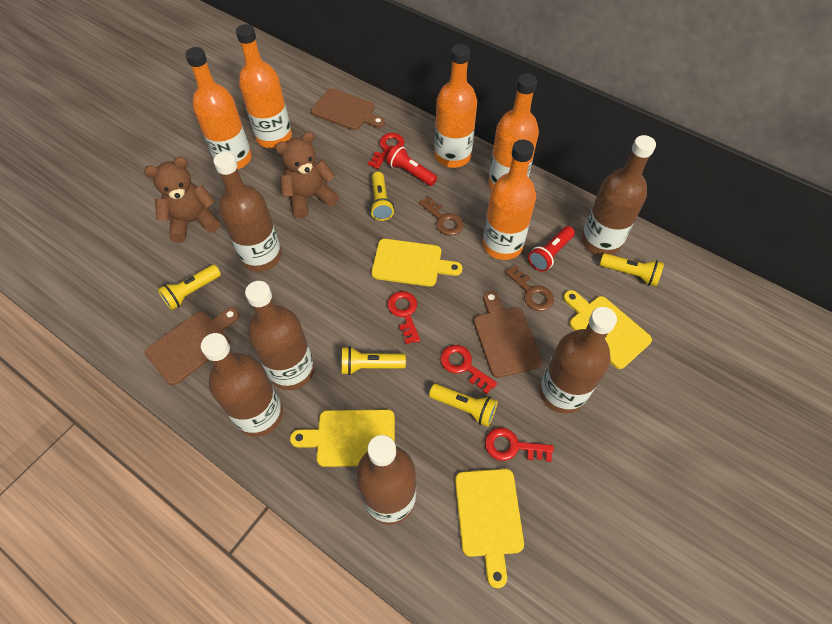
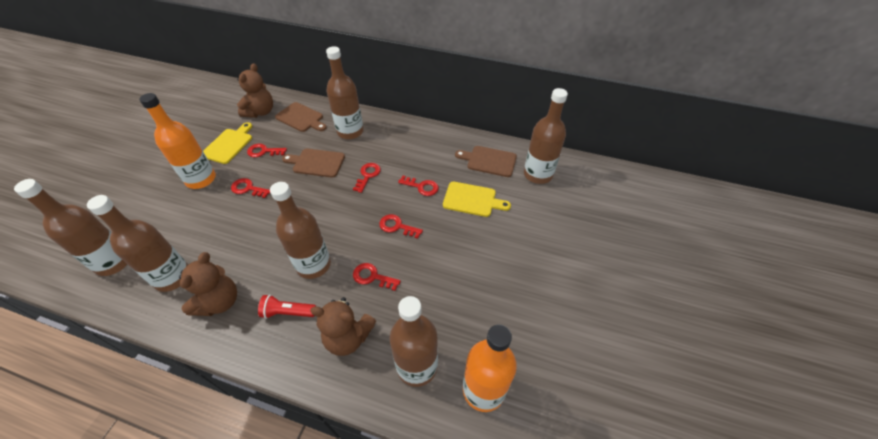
brown key: [419,196,464,236] [505,265,554,311] = 2 -> none = 0
brown teddy bear: [144,157,220,243] [275,132,339,218] = 2 -> [179,252,237,316] [237,63,273,118] [310,297,376,356] = 3
orange bottle: [185,47,252,169] [236,24,292,148] [435,44,477,168] [483,139,536,260] [489,74,539,189] = 5 -> [139,93,216,189] [463,325,517,412] = 2
red flashlight: [387,145,437,186] [528,226,575,272] = 2 -> [258,295,316,319] = 1
red key: [368,133,405,169] [387,291,420,344] [440,345,497,394] [485,427,554,462] = 4 -> [231,178,270,198] [247,144,287,157] [353,163,381,193] [353,263,401,291] [379,214,423,239] [398,175,439,196] = 6
yellow cutting board: [290,409,395,467] [371,239,462,287] [455,469,524,588] [563,290,652,369] = 4 -> [203,122,252,164] [443,182,511,217] = 2
yellow flashlight: [158,265,221,310] [342,346,406,375] [370,172,394,221] [429,384,498,427] [600,253,664,287] = 5 -> none = 0

